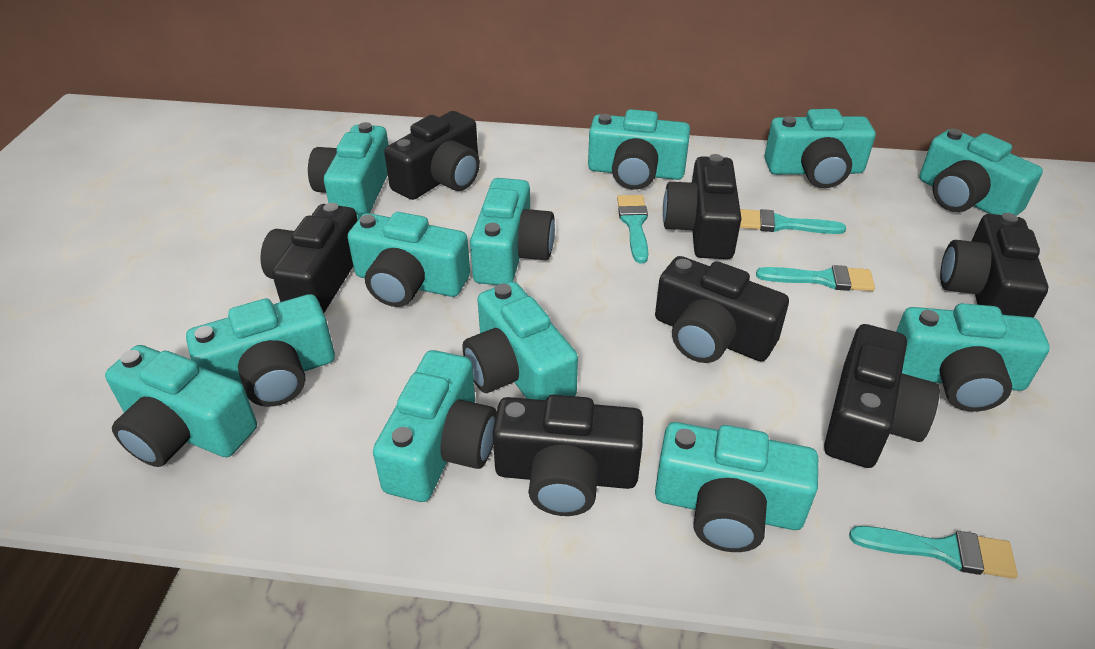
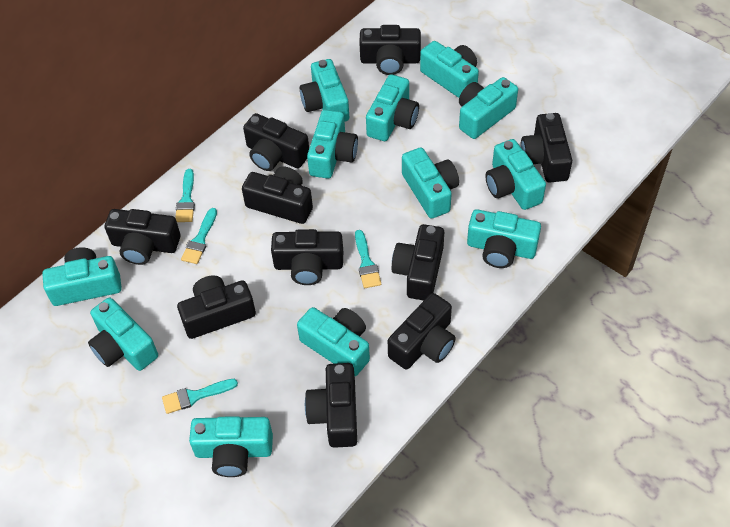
black camera: [260,203,358,313] [384,111,480,200] [492,395,643,516] [655,256,789,363] [663,154,742,259] [824,324,940,468] [940,213,1048,318] = 7 -> [105,209,181,265] [177,275,256,339] [242,167,313,224] [243,113,309,171] [271,229,343,285] [305,363,357,448] [359,25,421,75] [388,293,456,370] [392,224,444,301] [521,113,572,183] = 10

